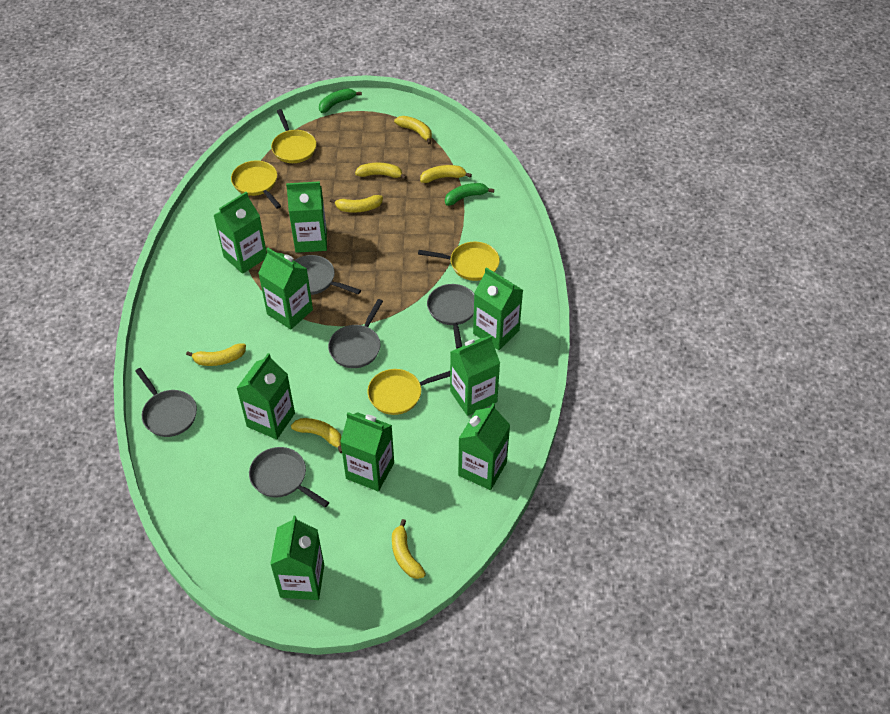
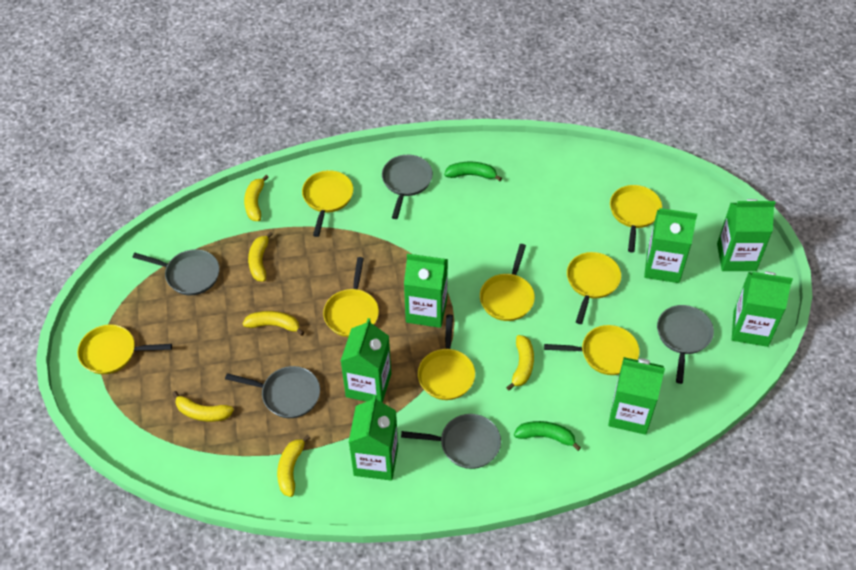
green carton: [213,192,267,274] [236,353,295,440] [258,248,313,330] [270,516,324,600] [286,181,327,253] [340,412,394,491] [450,335,500,416] [458,403,510,490] [473,267,523,350] = 9 -> [341,318,391,403] [349,395,398,481] [404,254,448,328] [608,357,665,435] [644,208,697,283] [717,199,776,271] [732,271,793,347] = 7
yellow banana: [186,343,246,366] [291,418,342,453] [330,195,383,212] [355,163,407,180] [392,519,426,579] [394,116,432,144] [420,165,472,183] = 7 -> [172,391,234,422] [243,311,304,336] [244,175,269,221] [248,231,273,282] [277,435,310,497] [506,335,534,390] = 6
yellow pan: [231,160,281,209] [271,109,316,163] [367,369,450,415] [418,242,500,281] = 4 -> [77,324,172,374] [302,170,353,237] [323,257,379,337] [418,314,475,400] [480,244,535,321] [544,325,639,375] [567,252,621,324] [610,185,662,253] = 8

